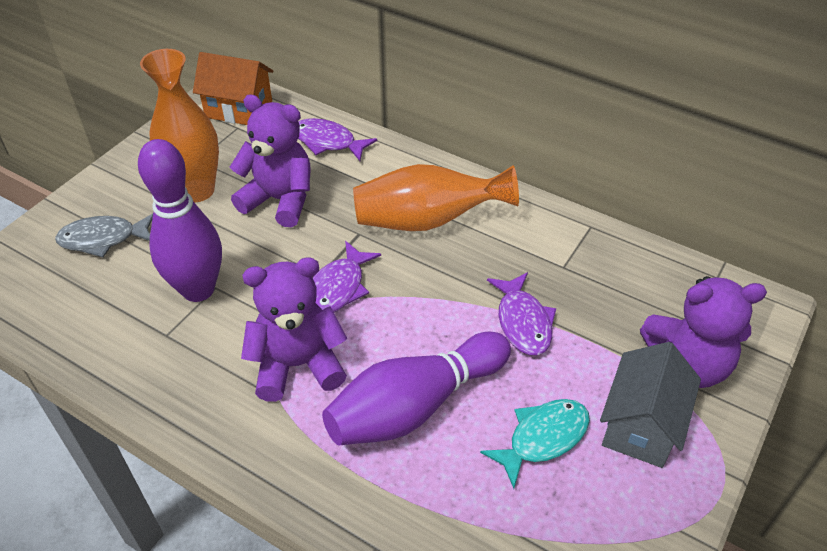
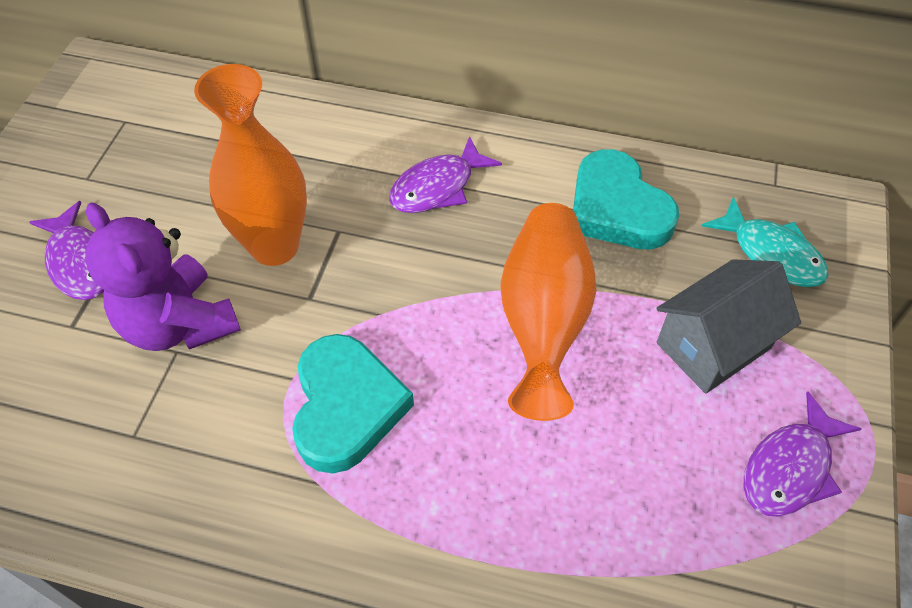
grey fish: [55,213,153,257] = 1 -> none = 0
orange house: [193,52,273,125] = 1 -> none = 0
purple bowling pin: [138,139,222,302] [322,332,511,445] = 2 -> none = 0
purple teddy bear: [230,94,311,227] [241,257,348,402] [640,276,767,388] = 3 -> [85,203,241,351] = 1
turquoise heart: none = 0 -> [292,334,414,473] [573,149,679,249] = 2

